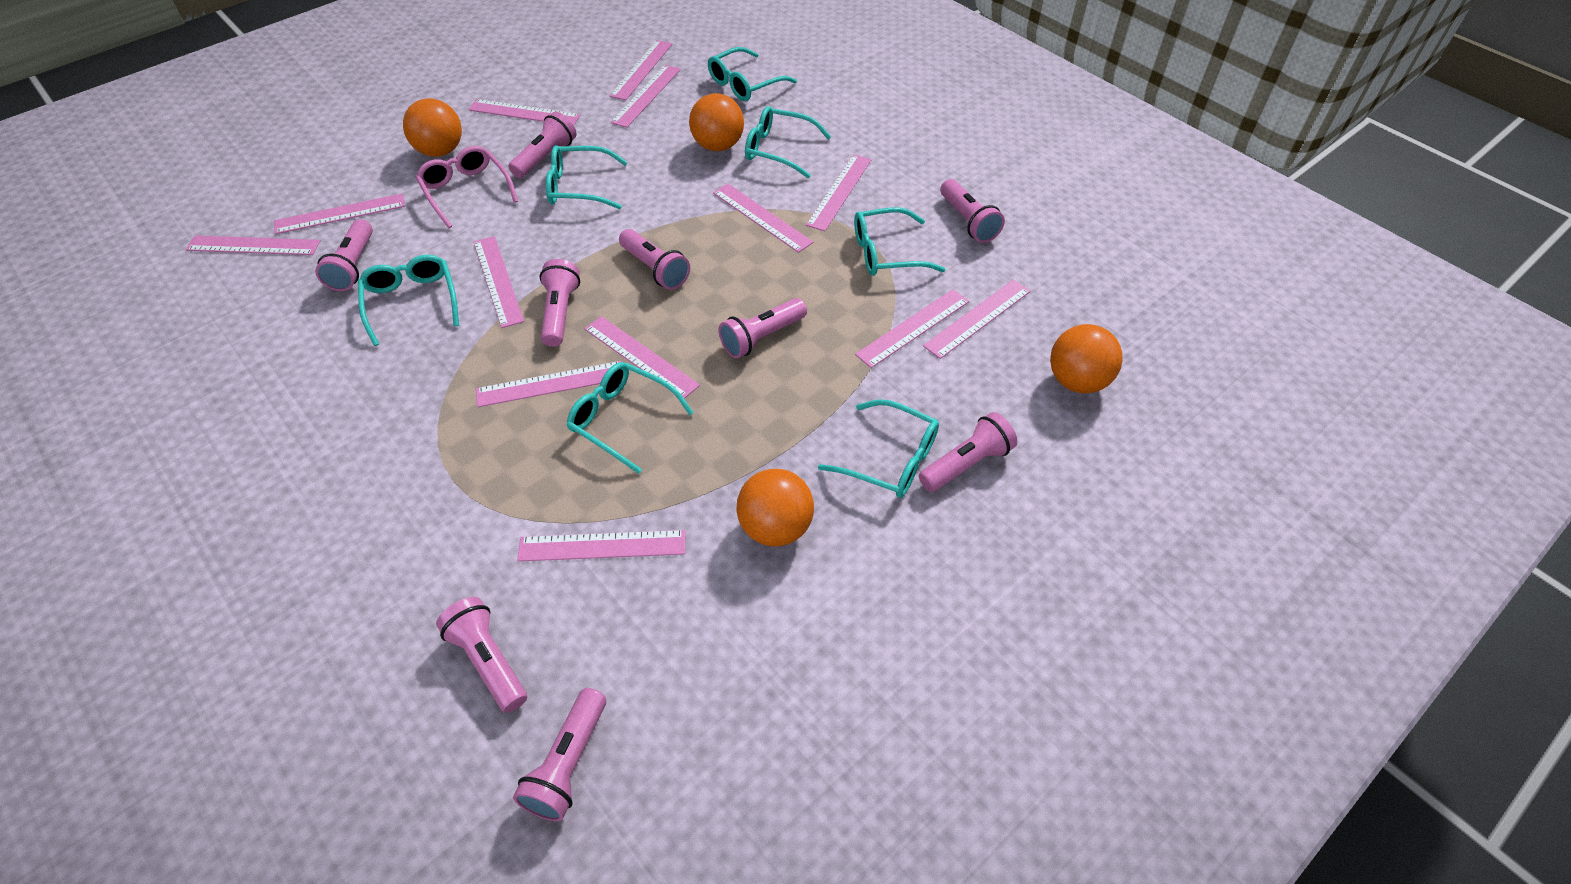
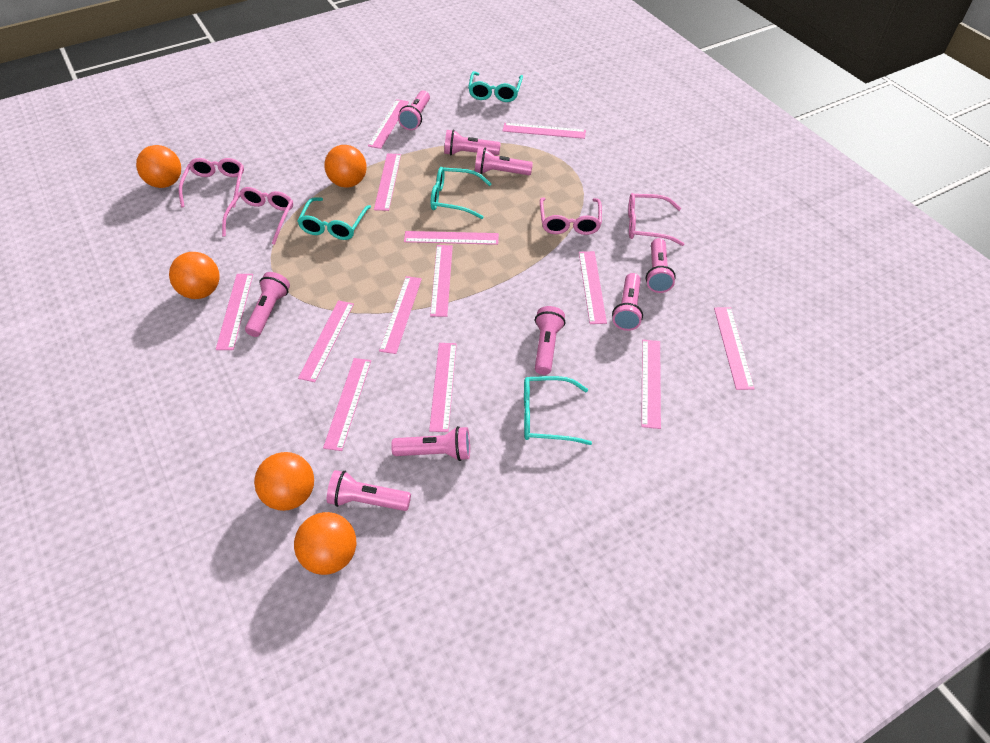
orange ball: [403,98,462,157] [689,93,744,151] [737,469,814,546] [1050,324,1123,393] = 4 -> [136,145,181,188] [169,252,220,299] [254,452,314,511] [294,512,356,575] [324,145,366,188] = 5
pink glasses: [416,146,518,228] = 1 -> [179,158,244,208] [222,187,293,245] [540,197,602,235] [628,193,684,246] = 4
turquoise glasses: [358,255,459,346] [546,145,628,209] [567,362,694,474] [708,47,797,101] [745,106,831,178] [818,399,939,498] [854,207,945,276] = 7 -> [297,197,371,240] [431,167,492,219] [468,71,523,102] [524,376,592,445] = 4

